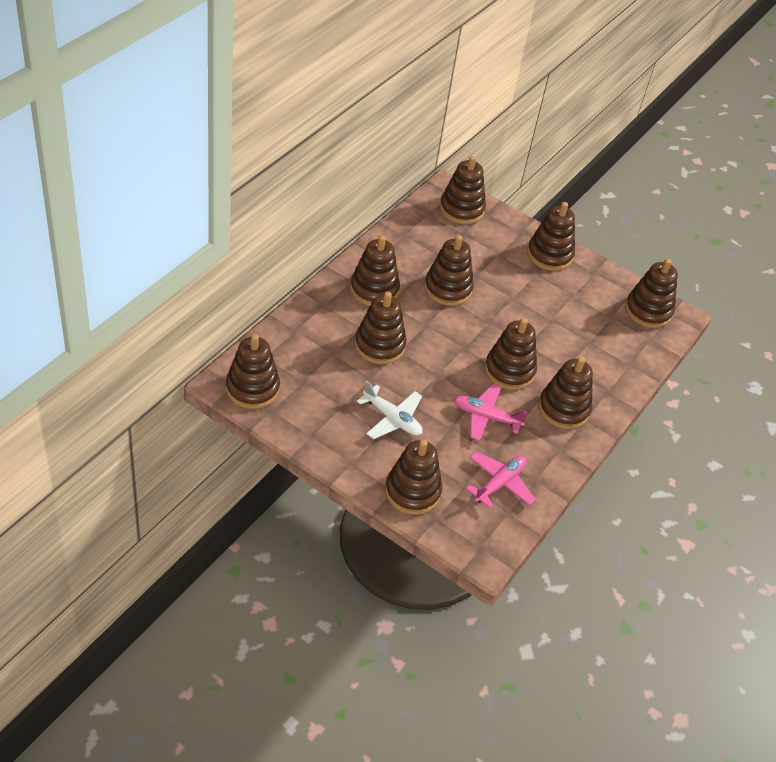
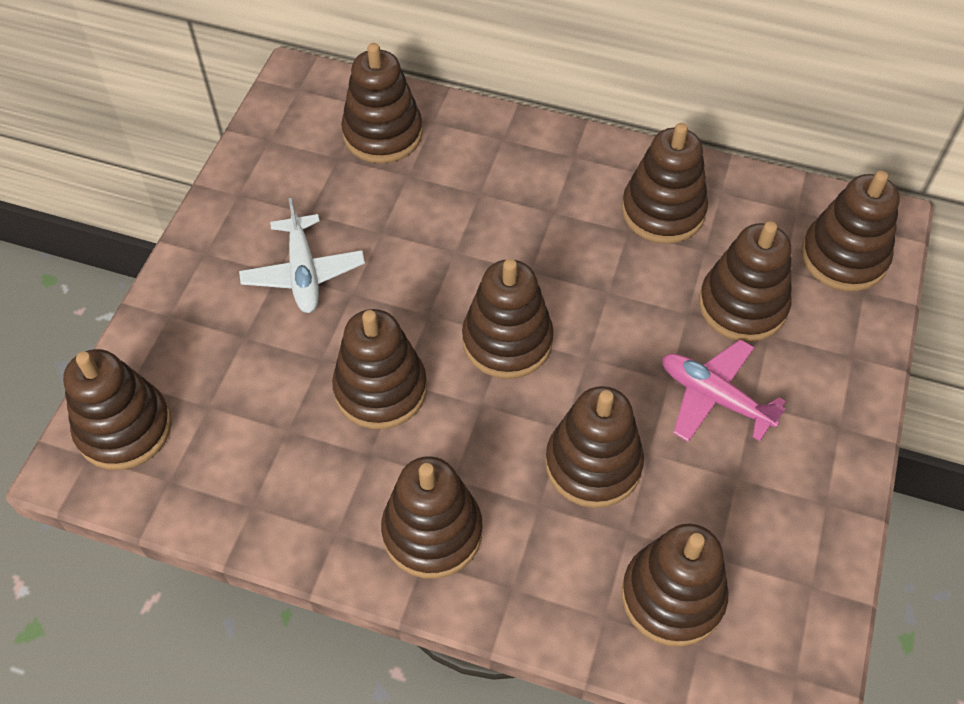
pink plane: [454,384,528,441] [466,452,536,508] = 2 -> [662,339,786,442] = 1

